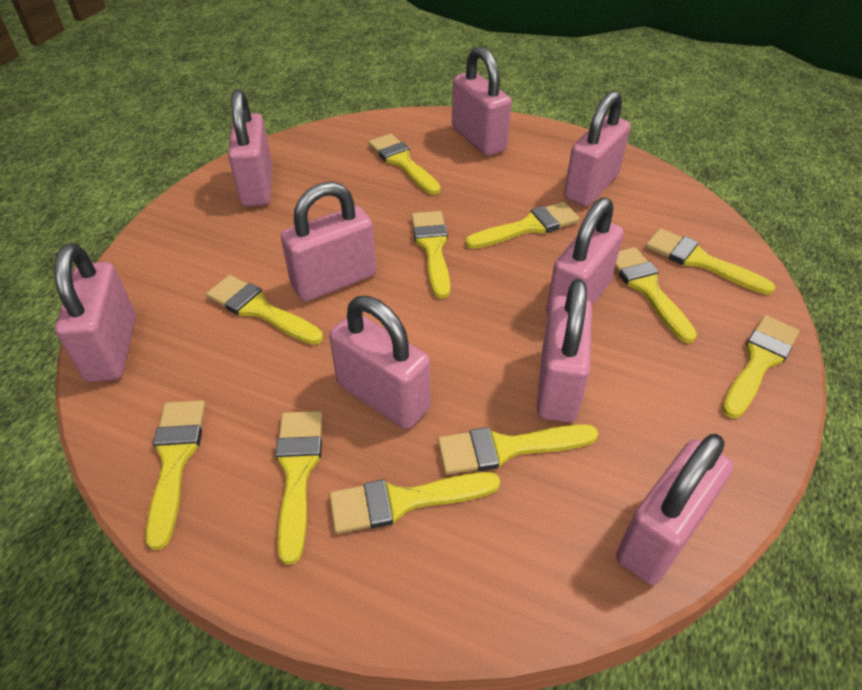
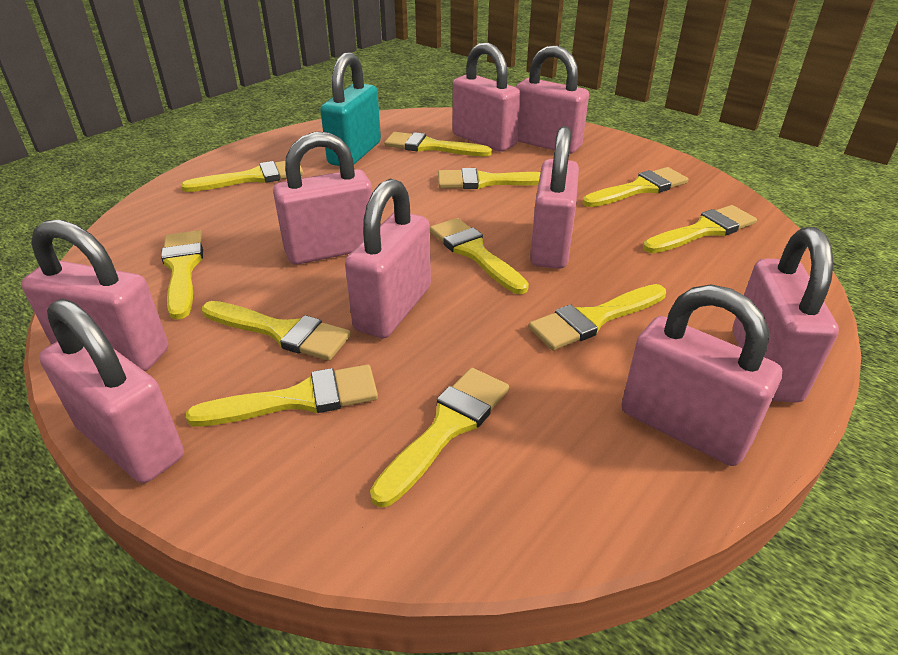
turquoise padlock: none = 0 -> [320,52,381,166] = 1

